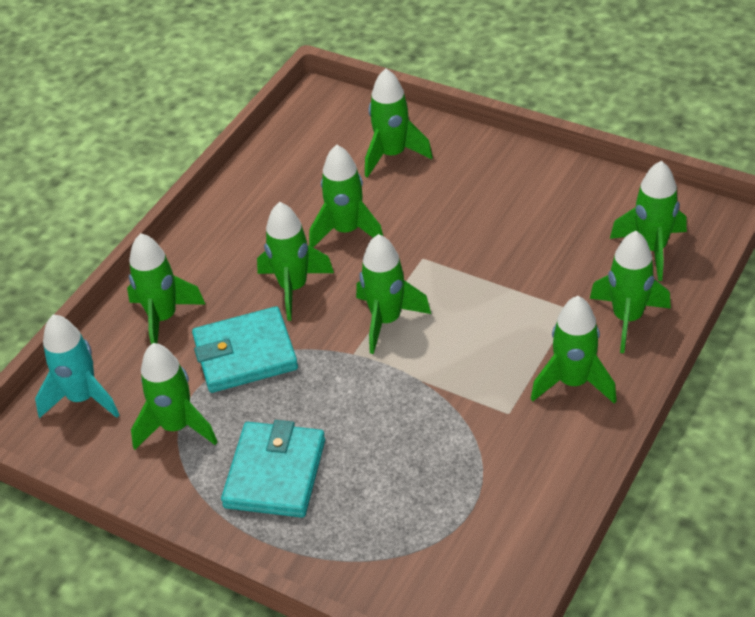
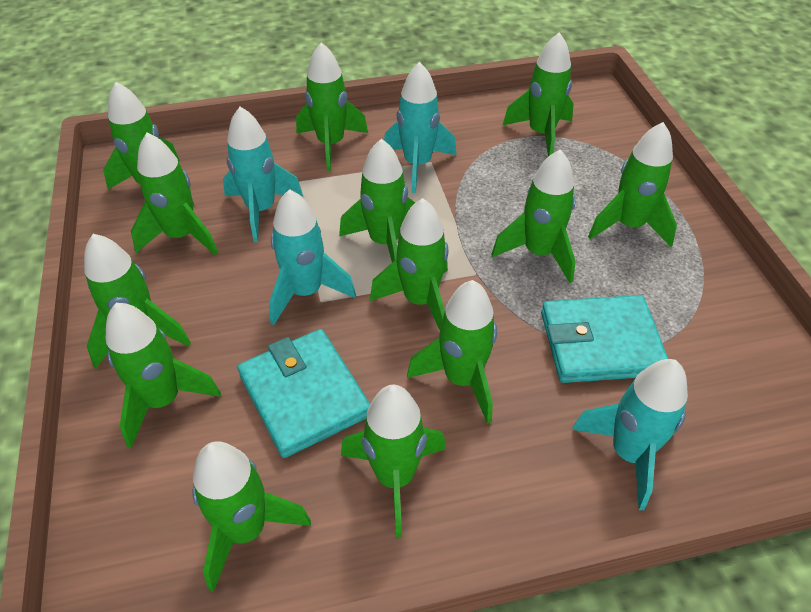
green rocket: [127,233,205,344] [131,343,217,450] [257,202,334,321] [309,145,383,248] [356,234,431,354] [365,68,433,178] [531,296,617,404] [590,231,671,353] [610,161,687,281] = 9 -> [84,234,191,368] [103,82,180,189] [106,303,221,448] [131,133,218,256] [192,441,311,592] [296,42,368,171] [339,138,415,262] [341,385,446,537] [370,198,449,330] [407,280,497,424] [491,149,576,283] [503,32,574,157] [588,122,677,247] = 13
turquoise rocket: [35,314,119,418] = 1 -> [223,107,303,242] [269,189,356,325] [384,62,456,193] [572,359,688,510] = 4

